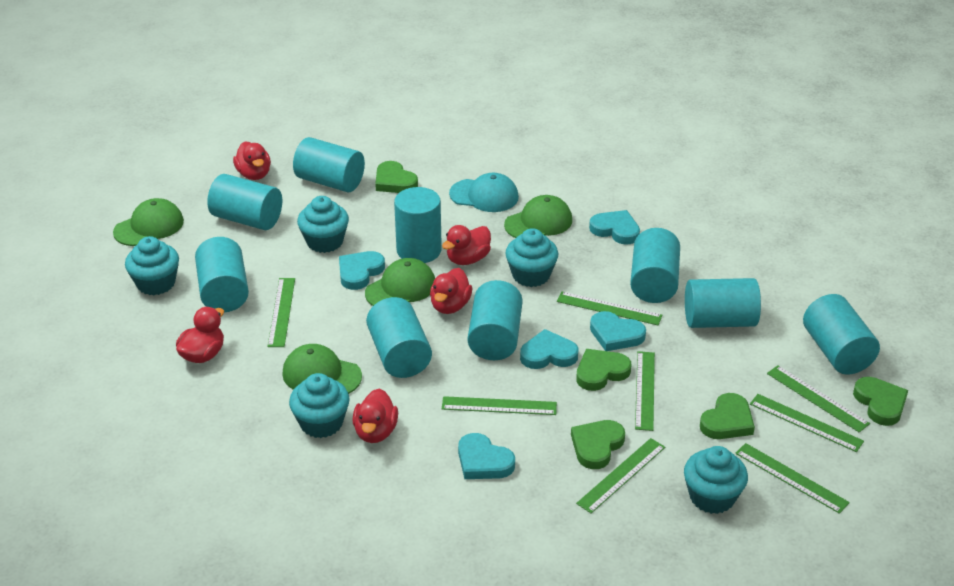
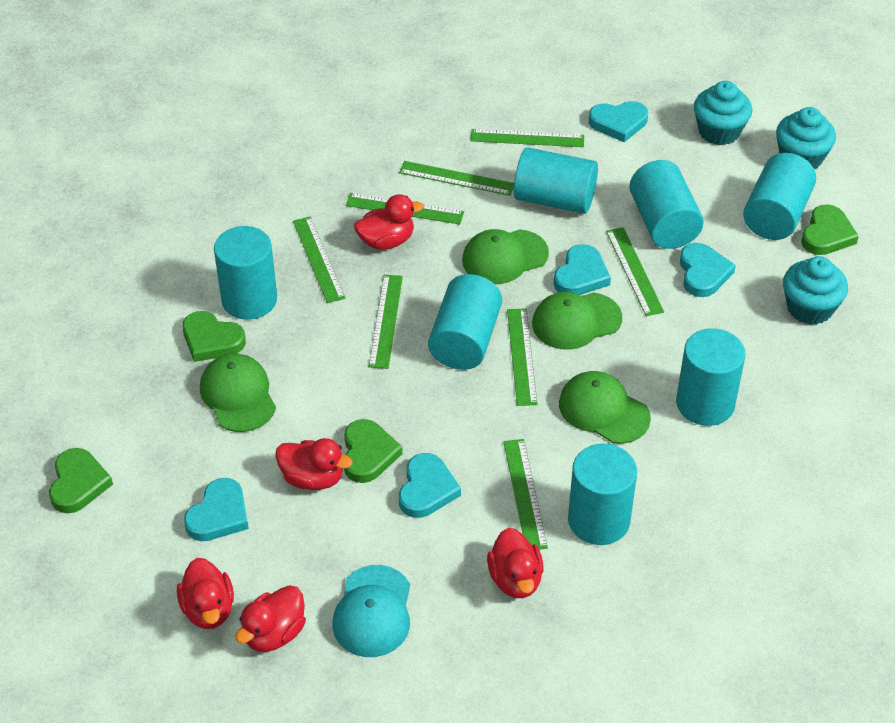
green heart: [375,161,418,193] [571,420,625,469] [576,349,631,391] [700,393,755,439] [853,377,908,426] = 5 -> [49,448,113,514] [182,311,246,362] [344,419,403,483] [801,204,859,255] = 4
turquoise cupcake: [125,236,179,295] [289,373,350,438] [297,196,349,253] [505,228,558,287] [684,446,748,514] = 5 -> [694,81,752,145] [776,107,836,169] [783,256,848,325] = 3
turquoise cylinder: [195,237,249,312] [207,174,282,230] [293,137,365,192] [366,297,432,378] [394,187,442,263] [468,280,523,360] [630,228,680,303] [685,278,761,328] [803,294,880,375] = 9 -> [214,226,277,320] [428,274,502,370] [514,147,598,214] [568,444,637,545] [629,160,704,249] [676,328,746,426] [743,153,816,240] = 7

